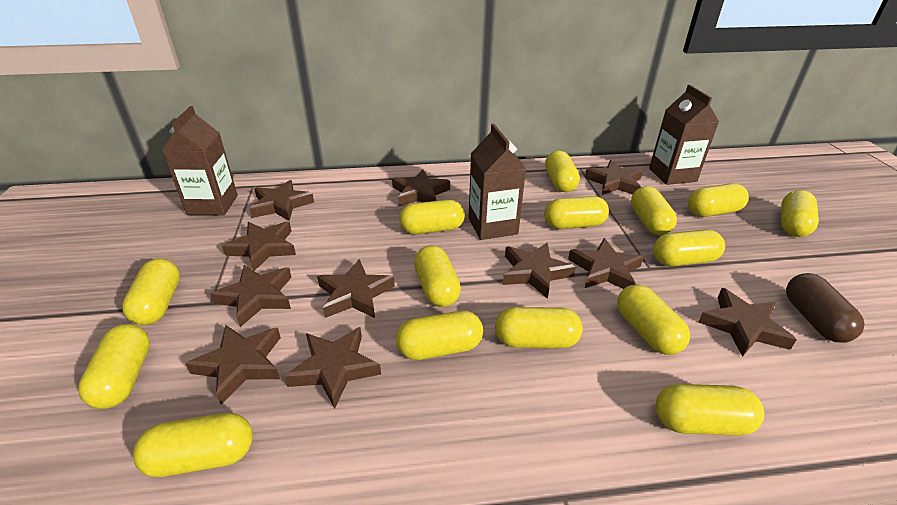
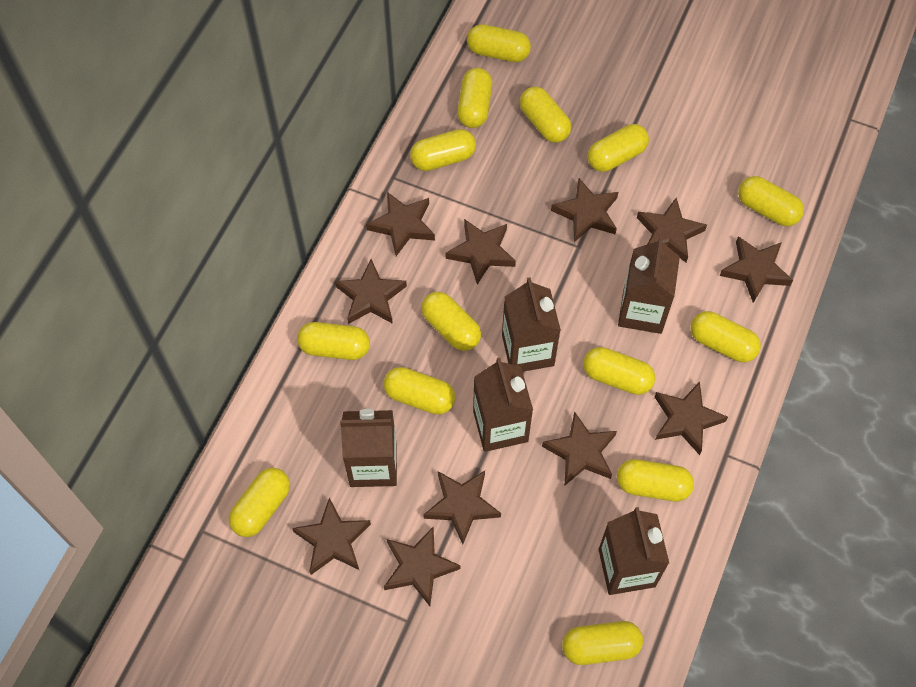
brown capsule: [786,273,865,343] = 1 -> none = 0
brown carton: [162,106,238,215] [469,124,527,240] [649,85,719,185] = 3 -> [340,409,397,487] [473,358,533,452] [502,277,561,372] [599,507,669,595] [618,236,680,334] = 5
yellow capsule: [78,324,150,409] [122,259,180,325] [133,413,253,477] [396,311,483,360] [399,200,465,234] [414,245,461,307] [495,307,583,348] [544,196,609,229] [545,151,580,192] [617,284,690,355] [631,186,677,235] [653,229,725,266] [655,384,764,435] [688,183,749,217] [781,190,819,237] = 15 -> [229,468,290,537] [297,322,370,360] [383,367,455,415] [410,129,476,171] [421,292,481,351] [457,68,492,128] [467,24,531,62] [520,87,571,143] [562,621,643,665] [583,347,655,395] [588,124,649,172] [617,459,694,501] [691,311,761,362] [738,176,804,226] = 14

